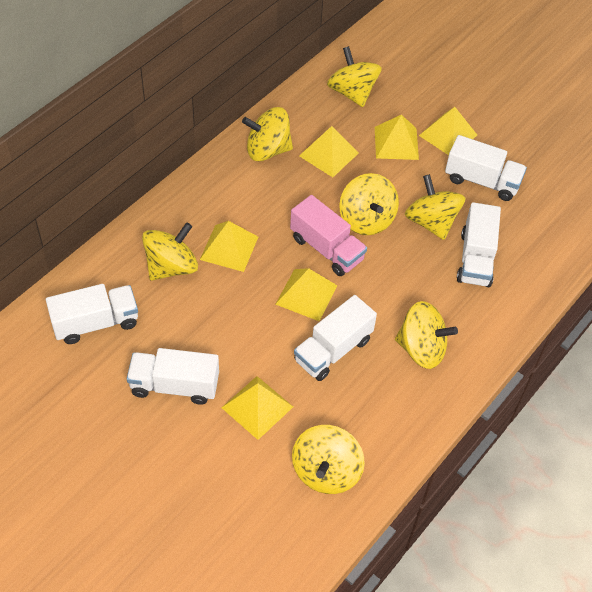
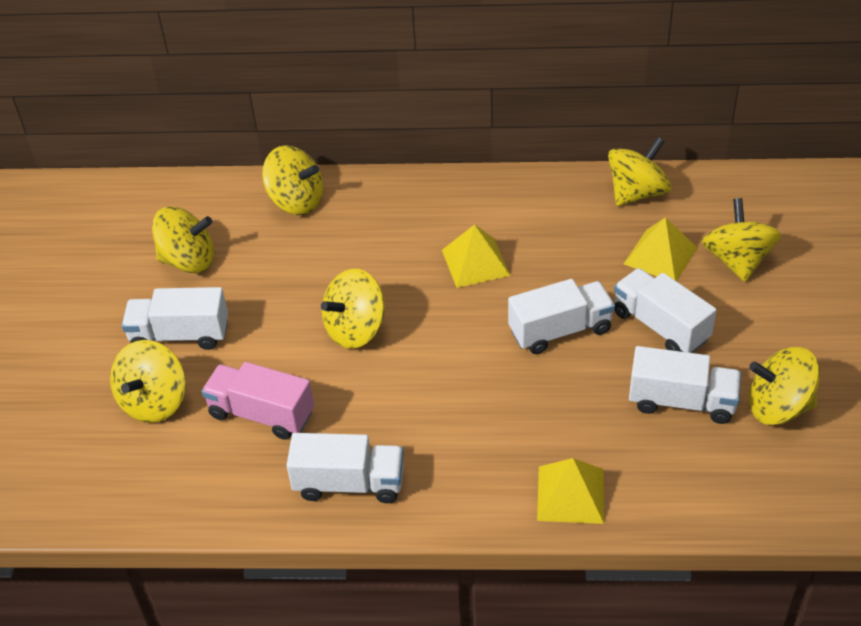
yellow pyramid: [200,221,258,272] [222,376,293,440] [275,268,338,321] [299,126,359,177] [375,115,419,160] [419,107,477,155] = 6 -> [442,225,511,288] [537,458,604,524] [624,217,697,281] = 3

